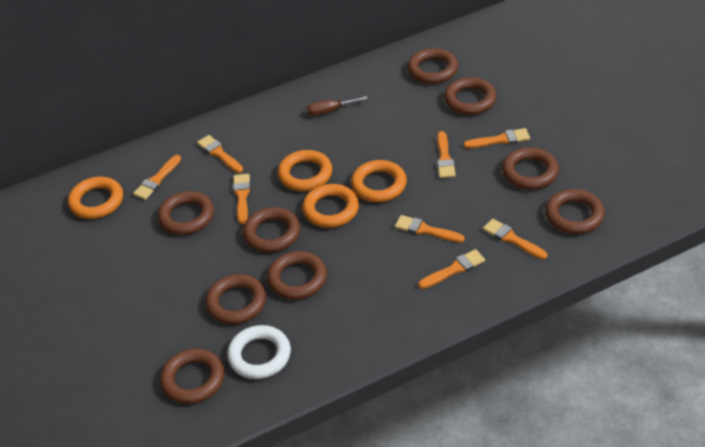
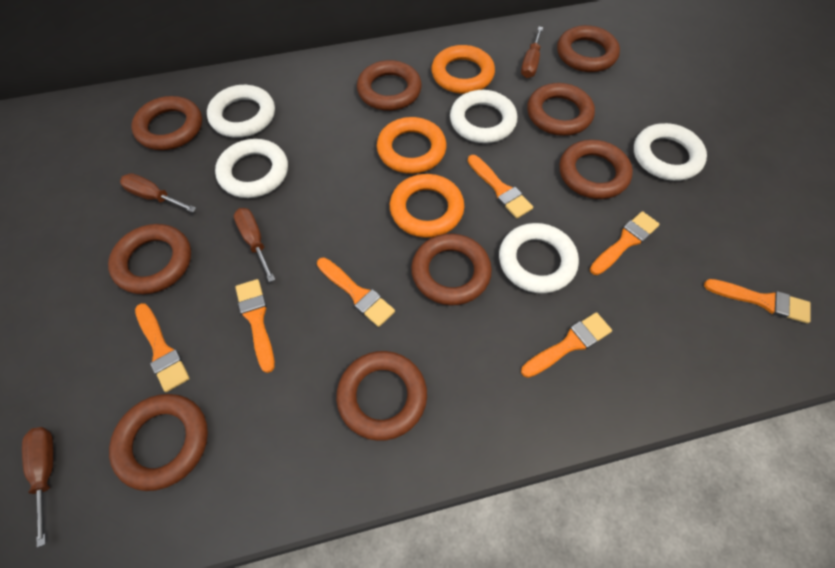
brown screwdriver: [307,96,368,116] = 1 -> [22,427,54,547] [120,173,197,212] [234,208,275,282] [521,27,543,78] = 4
orange brush: [133,155,181,200] [197,135,243,173] [233,174,251,224] [395,215,465,243] [418,249,485,289] [437,131,456,178] [463,128,530,148] [483,219,547,259] = 8 -> [135,303,190,392] [235,279,275,373] [317,258,395,327] [468,155,533,218] [521,312,612,378] [590,211,660,275] [704,279,811,323] = 7
orange ring: [68,177,123,219] [278,150,332,191] [302,184,359,228] [351,160,407,202] = 4 -> [377,117,447,174] [390,174,465,238] [432,45,495,94] = 3
white ring: [227,325,291,379] = 1 -> [207,85,275,138] [215,139,288,198] [450,90,517,143] [499,223,579,293] [634,123,707,181] = 5

